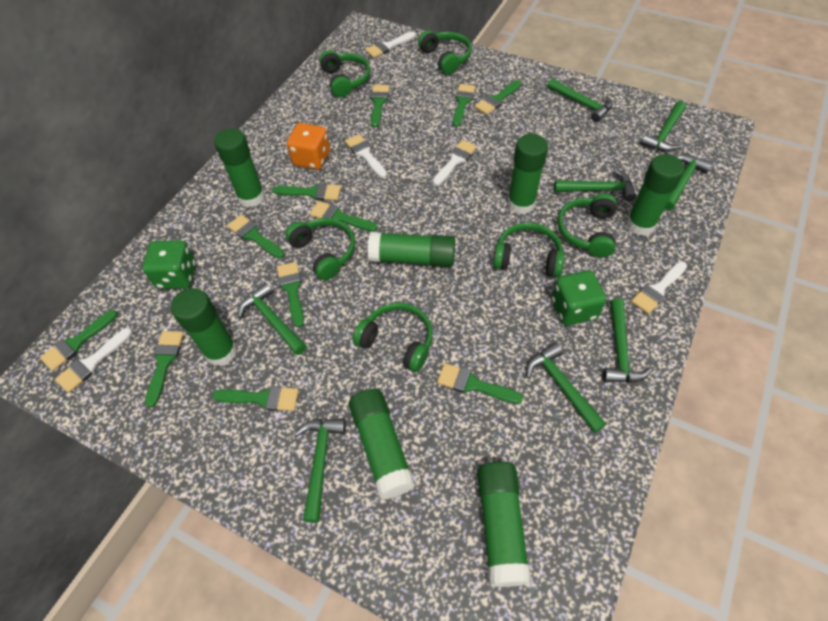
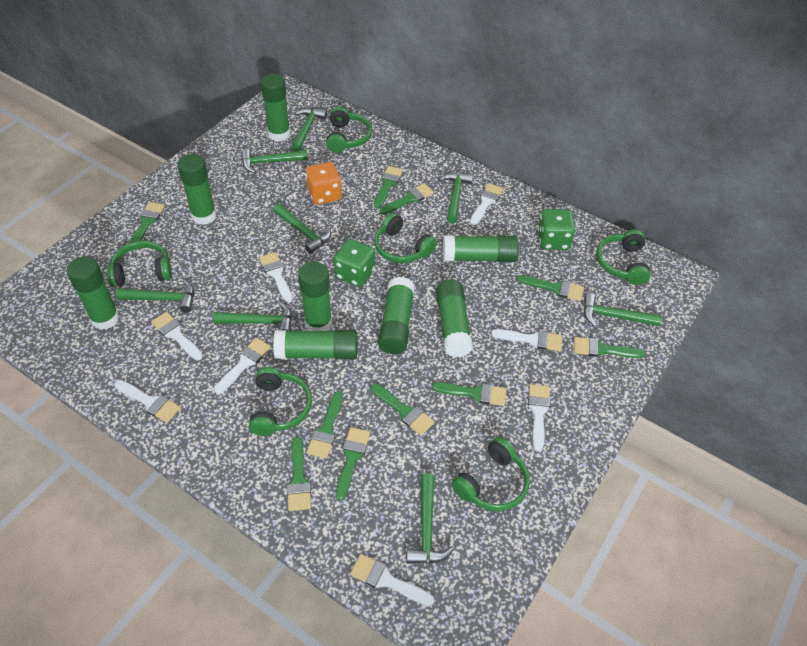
green brush: [40,310,118,371] [145,331,184,407] [212,386,299,411] [227,215,284,258] [272,183,341,201] [277,262,304,327] [310,201,377,232] [371,85,390,127] [437,363,523,404] [452,84,475,127] [475,80,522,115] = 11 -> [129,202,165,243] [287,437,311,511] [307,391,343,459] [336,427,370,501] [371,384,435,436] [374,166,403,208] [380,183,434,215] [432,382,507,406] [517,275,584,301] [574,337,645,358] = 10
green glue stick: [171,288,237,366] [214,128,265,208] [349,389,415,499] [368,232,455,267] [477,462,531,587] [508,134,548,214] [626,154,685,236] = 7 -> [67,256,119,330] [177,154,217,225] [260,74,290,141] [273,330,357,359] [298,262,332,331] [378,277,415,354] [436,279,473,357] [443,235,519,262] = 8
white brush: [55,328,132,393] [345,134,387,178] [365,31,416,58] [433,140,477,186] [631,261,687,314] = 5 -> [114,380,180,423] [151,312,203,360] [214,338,271,394] [259,252,293,303] [350,554,435,606] [470,183,503,225] [491,329,562,351] [528,384,550,452] = 8

